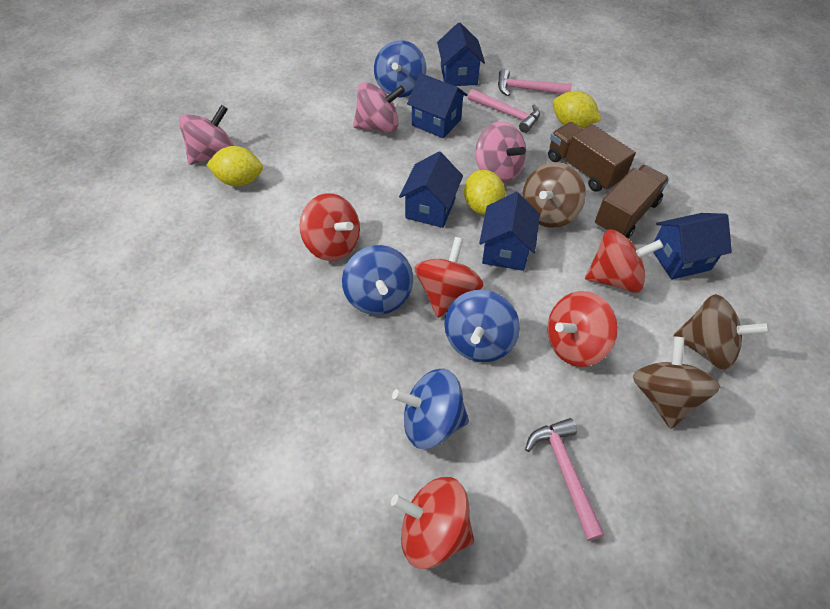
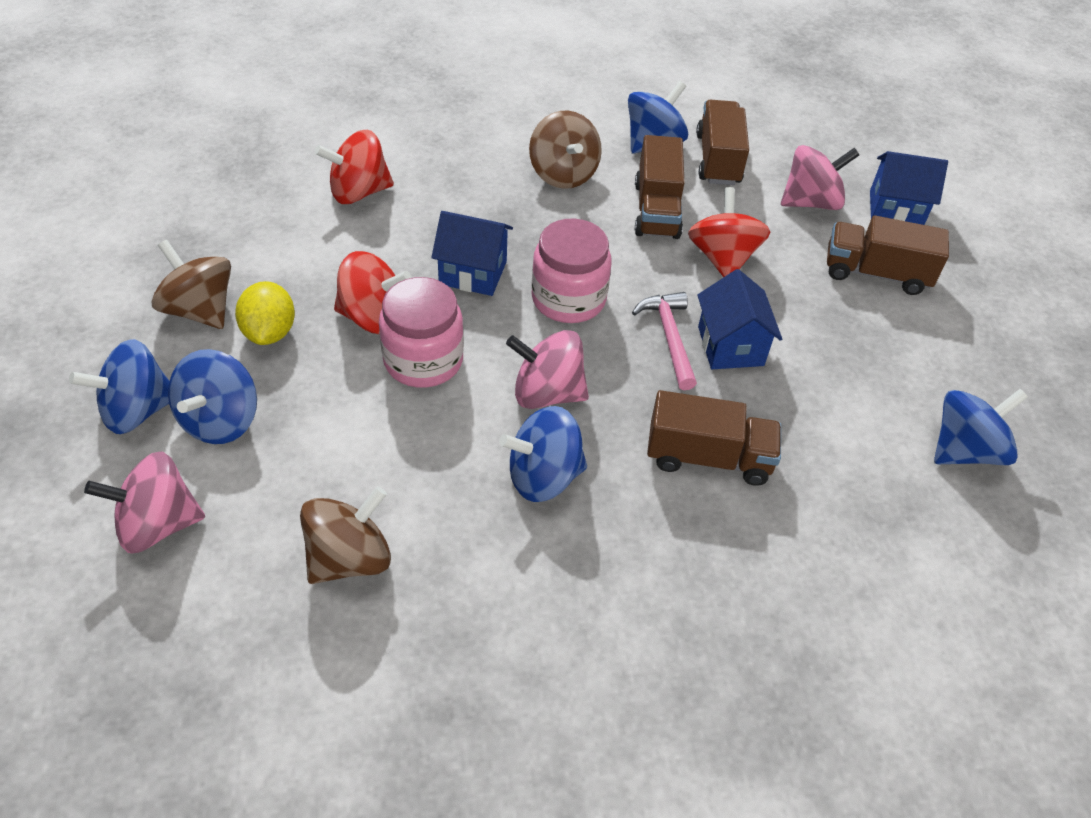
blue house: [399,152,463,228] [407,73,468,138] [437,22,485,86] [479,192,540,271] [653,213,732,280] = 5 -> [431,211,513,296] [697,269,782,369] [870,151,948,225] = 3
blue spinning top: [342,245,413,315] [374,40,426,97] [392,369,469,449] [444,290,520,362] = 4 -> [69,339,170,434] [168,349,257,444] [499,406,587,502] [628,81,688,154] [934,389,1028,465] = 5
brown truck: [548,122,636,192] [595,165,669,238] = 2 -> [635,135,685,239] [647,390,781,486] [696,100,749,185] [827,215,949,295] = 4
pink hammer: [468,89,540,133] [498,69,572,96] [525,418,605,541] = 3 -> [632,292,697,390] = 1
pink jar: none = 0 -> [379,277,464,388] [531,219,612,323] = 2
red spinning top: [300,193,360,261] [391,477,474,569] [414,237,484,318] [547,291,618,367] [585,230,663,293] = 5 -> [315,130,394,204] [334,251,411,334] [688,187,770,277] = 3
yellow lemon: [207,146,263,186] [464,170,505,215] [553,91,601,129] = 3 -> [235,281,295,345] = 1

